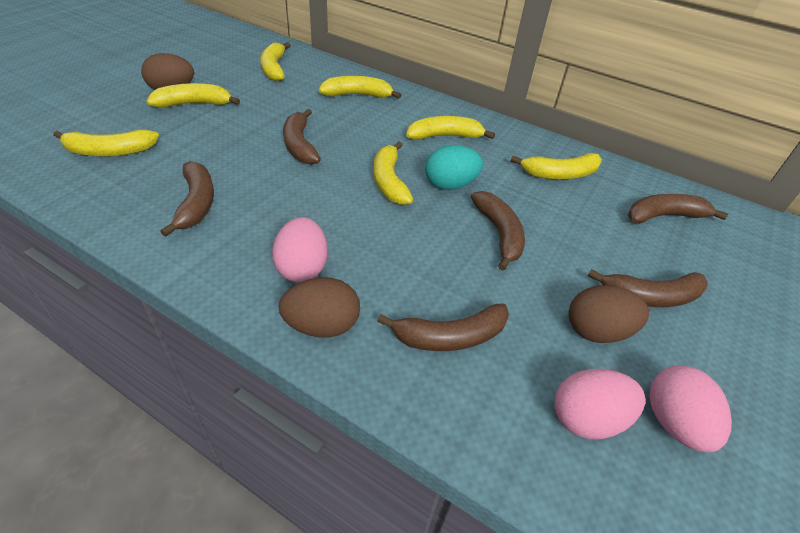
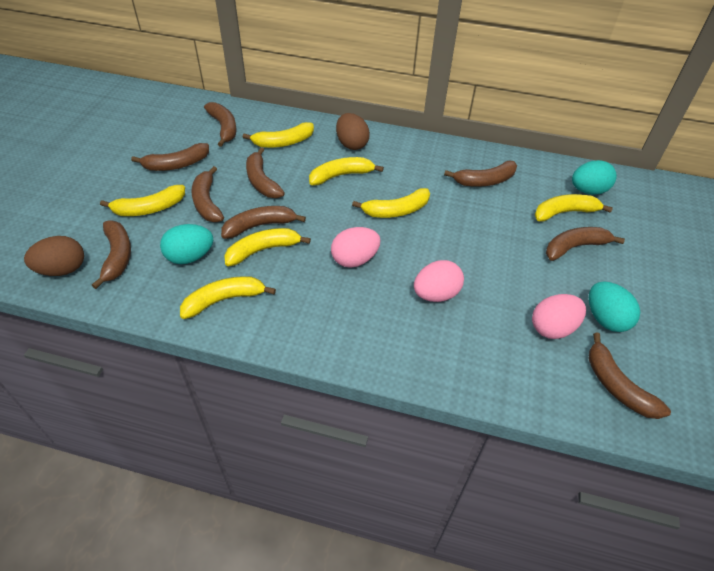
brown banana: [160,161,214,237] [283,109,321,165] [378,303,509,351] [471,191,525,271] [588,269,708,307] [628,194,728,224] = 6 -> [92,220,131,289] [131,143,209,171] [191,166,224,222] [204,102,236,147] [221,206,306,239] [246,147,285,198] [444,161,517,187] [546,227,625,261] [589,333,671,419] = 9
brown egg: [141,53,194,90] [278,277,360,337] [569,285,649,343] = 3 -> [24,236,84,276] [336,113,370,150] = 2
turquoise egg: [425,145,483,190] = 1 -> [160,224,213,264] [572,160,617,195] [589,281,640,332] = 3

